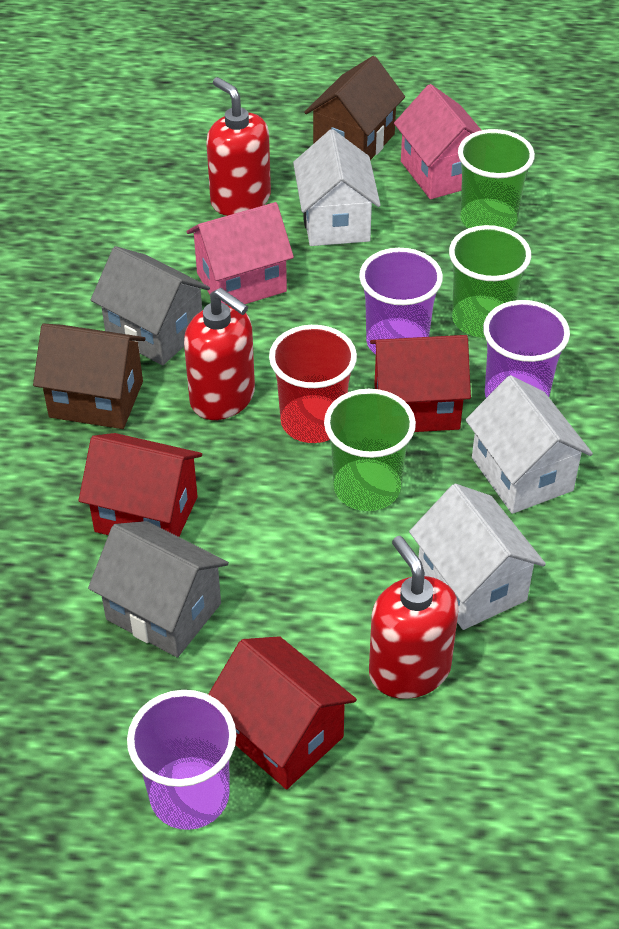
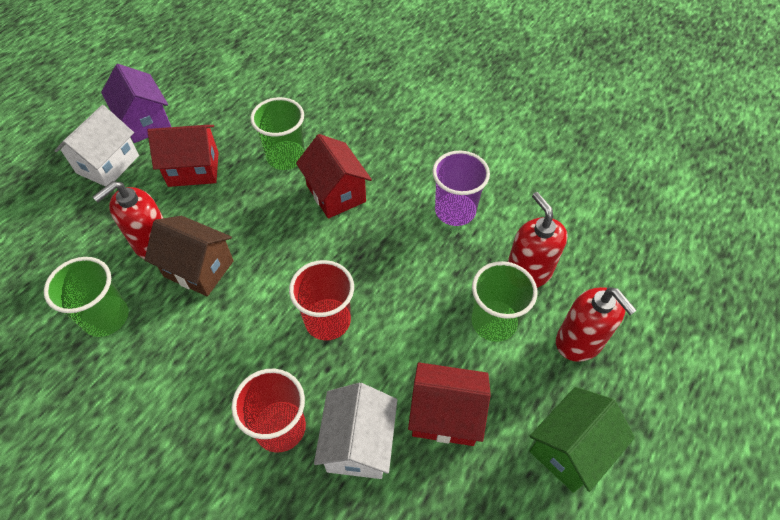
brown house: [33,324,146,429] [304,56,405,160] = 2 -> [145,216,234,296] = 1
green house: none = 0 -> [530,387,635,493] = 1
grey house: [88,521,229,658] [91,246,210,366] = 2 -> none = 0
pink house: [187,202,294,304] [394,84,481,199] = 2 -> none = 0
purple cup: [127,690,237,830] [359,248,443,354] [483,300,570,398] = 3 -> [432,151,490,226] = 1
purple house: none = 0 -> [101,64,171,143] = 1
red cup: [269,325,357,443] = 1 -> [232,369,306,453] [289,260,354,340] = 2
white house: [293,129,381,246] [409,484,546,630] [465,375,593,514] = 3 -> [55,105,139,187] [314,383,397,479] = 2

